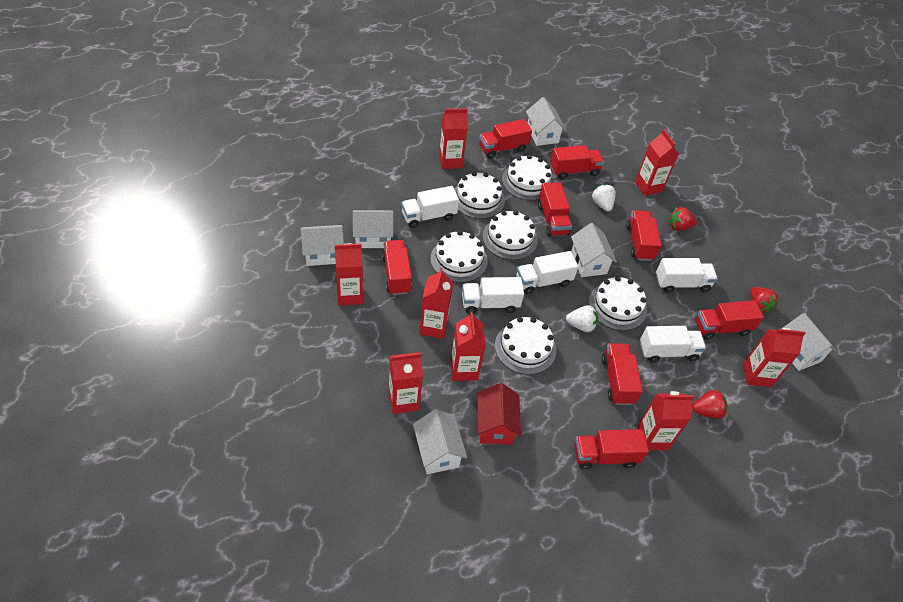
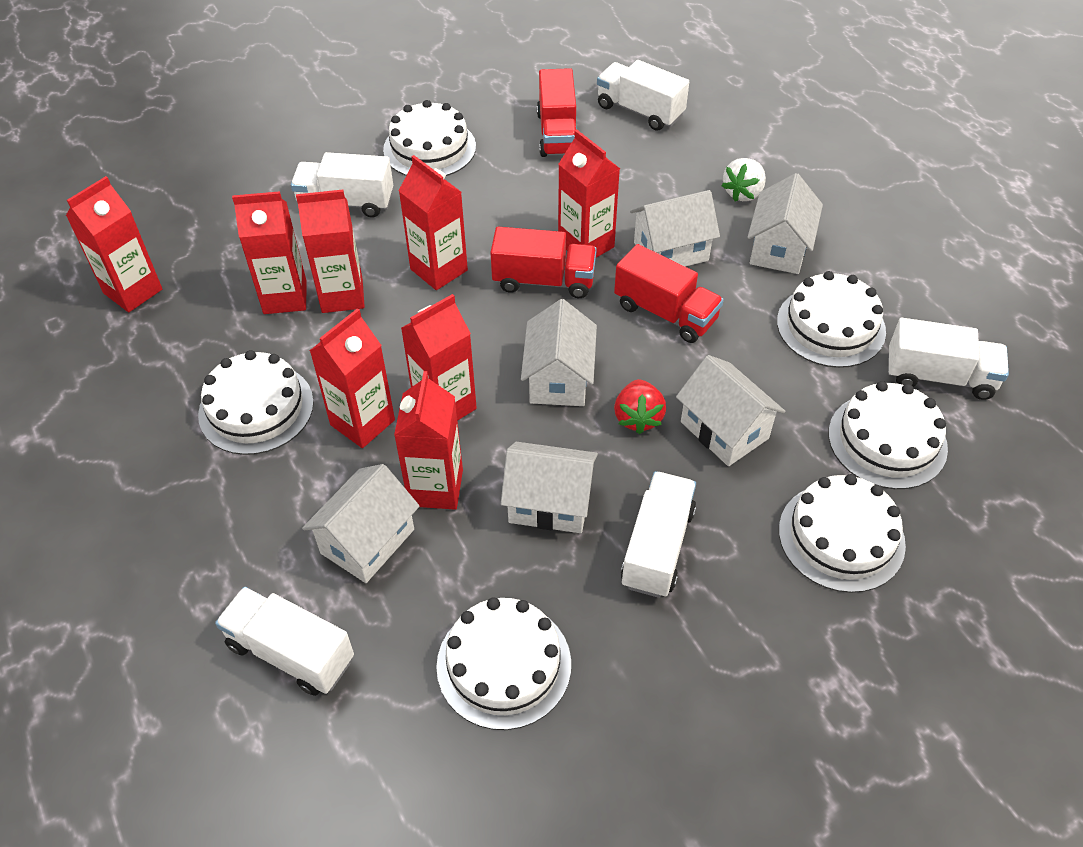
red house: [478,383,521,445] = 1 -> none = 0
red strawberry: [669,207,697,231] [692,390,728,419] [750,287,780,314] = 3 -> [614,379,666,434] = 1
red truck: [382,240,412,295] [479,119,532,159] [538,182,572,237] [550,145,604,179] [574,429,649,470] [602,343,643,405] [626,210,661,261] [695,300,764,340] = 8 -> [490,227,597,298] [537,68,577,157] [614,244,724,343] = 3
white strawberry: [566,305,598,332] [592,184,616,212] = 2 -> [722,158,766,202] = 1

